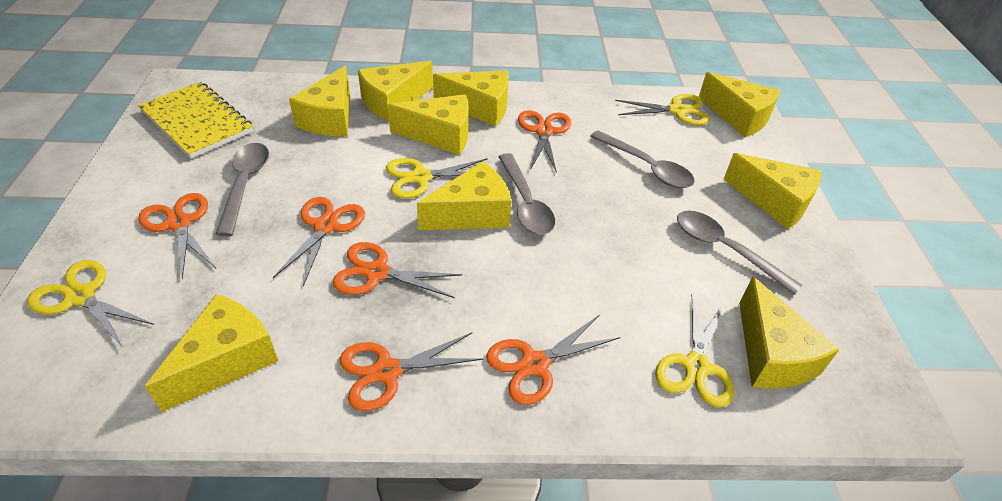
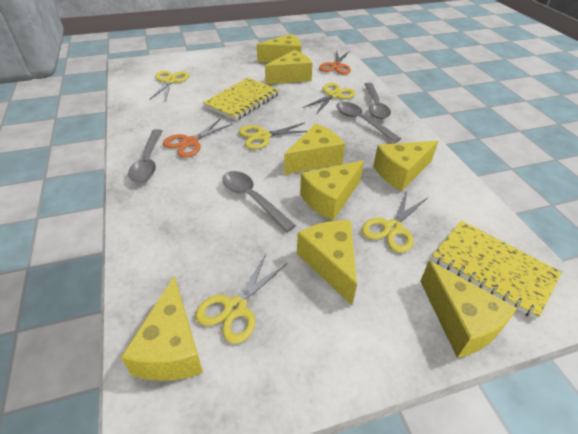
orange scissors: [138,193,216,280] [273,197,365,286] [332,242,462,298] [339,333,483,411] [486,315,620,405] [518,110,571,173] = 6 -> [163,118,233,158] [319,50,351,74] = 2
yellow cheese: [144,294,278,412] [289,65,350,136] [358,61,433,122] [388,94,469,155] [417,161,512,230] [433,71,509,127] [699,72,781,137] [723,153,821,229] [739,277,840,389] = 9 -> [121,276,203,381] [257,34,301,63] [265,50,313,84] [284,124,345,175] [297,220,357,305] [300,160,364,221] [373,141,438,191] [420,261,517,358] = 8
yellow notebook: [138,82,253,159] = 1 -> [203,78,279,121] [432,221,562,320] = 2
yellow scissors: [27,260,154,346] [386,158,488,199] [615,94,710,125] [655,295,734,408] = 4 -> [149,71,189,100] [195,254,287,344] [239,123,307,149] [303,83,356,114] [362,191,427,253] = 5

